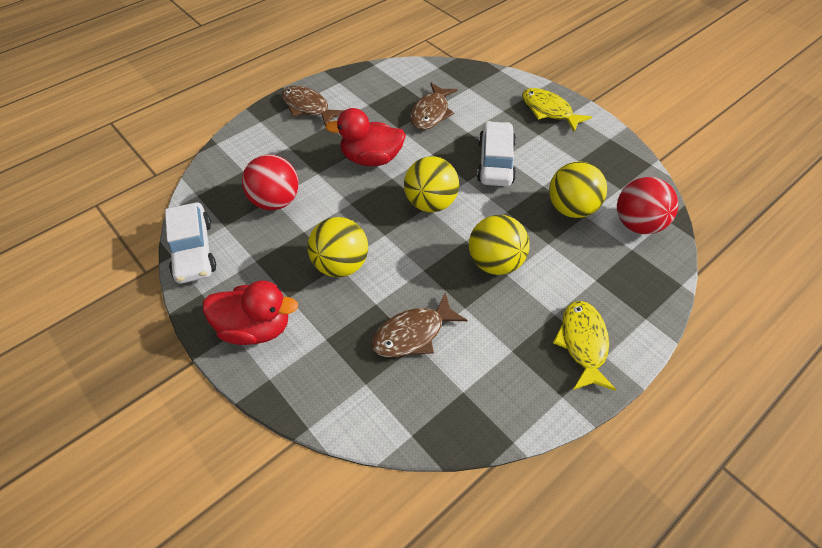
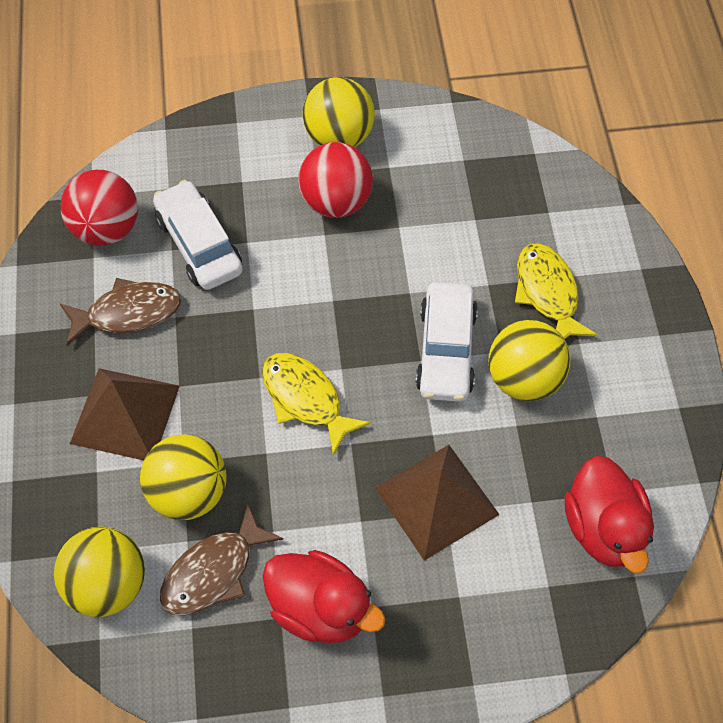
brown fish: [281,86,345,126] [371,293,468,357] [410,83,457,130] = 3 -> [60,278,181,346] [160,503,284,616] = 2
brown pyramid: none = 0 -> [70,368,180,460] [375,445,500,561] = 2

